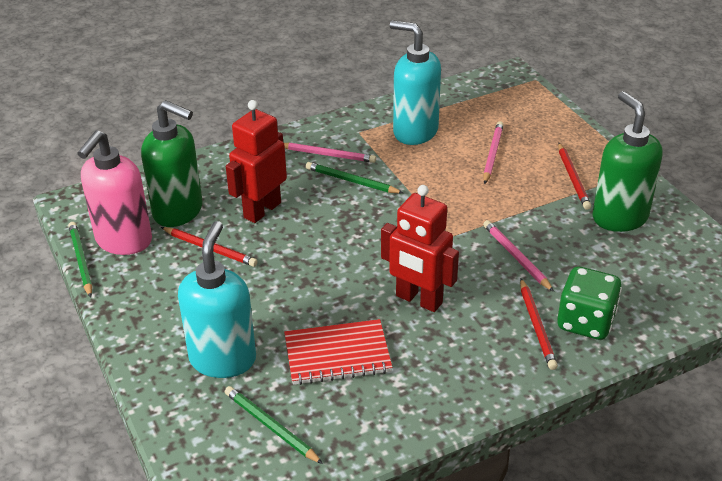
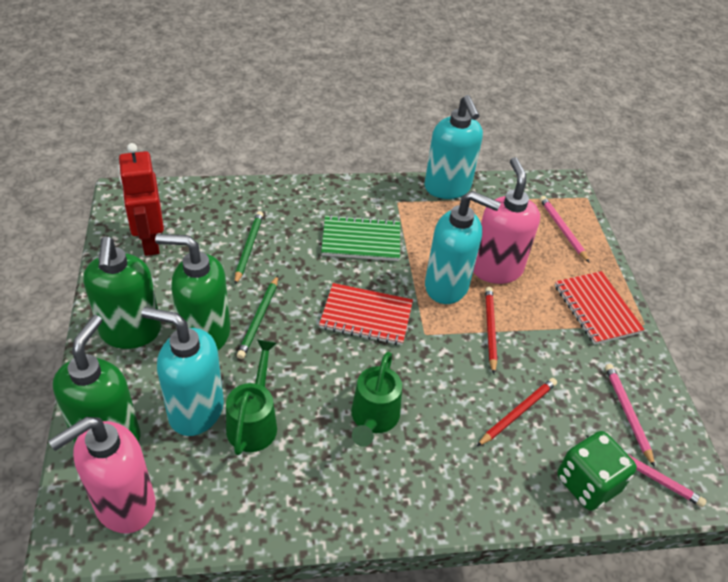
green notebook: none = 0 -> [321,215,400,261] = 1
green pencil: [68,222,92,298] [225,386,323,464] [306,162,403,193] = 3 -> [235,211,264,285] [237,276,278,359] = 2
green soap dispenser: [141,100,203,227] [592,91,663,232] = 2 -> [53,315,140,443] [83,237,161,349] [155,234,230,351] = 3
green watering can: none = 0 -> [226,340,277,455] [351,352,402,447] = 2
pink soap dispenser: [77,130,152,255] = 1 -> [48,417,156,534] [473,157,540,284] = 2
red notebook: [284,319,392,385] = 1 -> [319,283,413,345] [555,271,645,345] = 2
red pencil: [161,227,258,267] [520,279,558,370] [558,143,591,210] = 3 -> [477,378,557,446] [485,287,497,374] = 2
red robot: [226,100,287,223] [381,185,459,312] = 2 -> [118,143,164,256] = 1
turquoise soap dispenser: [178,221,256,378] [390,20,441,145] = 2 -> [141,307,224,436] [424,95,483,199] [425,191,501,304] = 3

